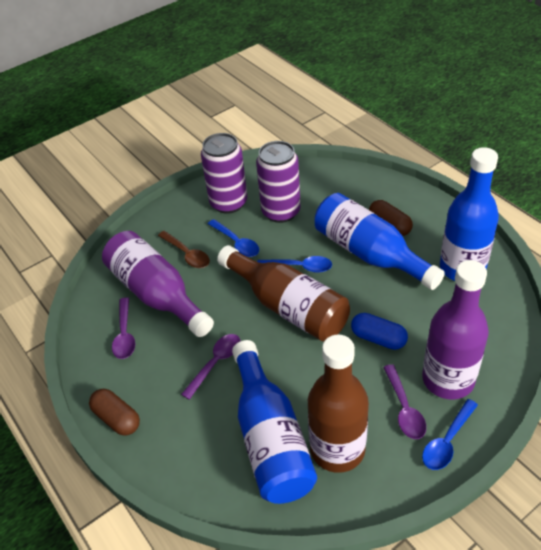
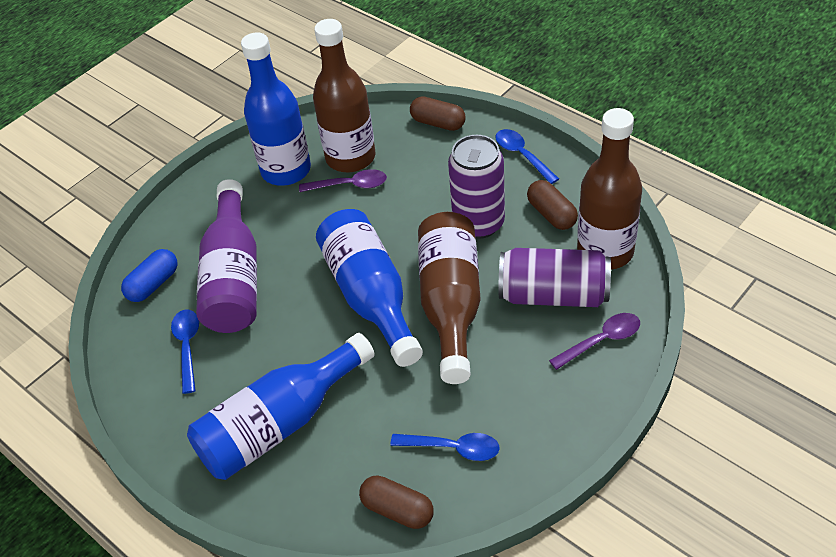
brown bottle: [217,245,350,342] [308,334,369,473] = 2 -> [313,19,376,172] [418,212,481,384] [577,108,642,270] = 3
brown capsule: [89,389,140,436] [369,200,413,236] = 2 -> [359,475,434,529] [410,96,466,131] [527,180,578,230] = 3
brown spoon: [158,231,210,268] = 1 -> none = 0
purple bottle: [102,231,214,337] [422,260,489,400] = 2 -> [196,179,257,333] = 1
purple spoon: [112,297,135,359] [181,334,240,400] [383,364,426,439] = 3 -> [299,169,387,192] [549,313,640,370] = 2

